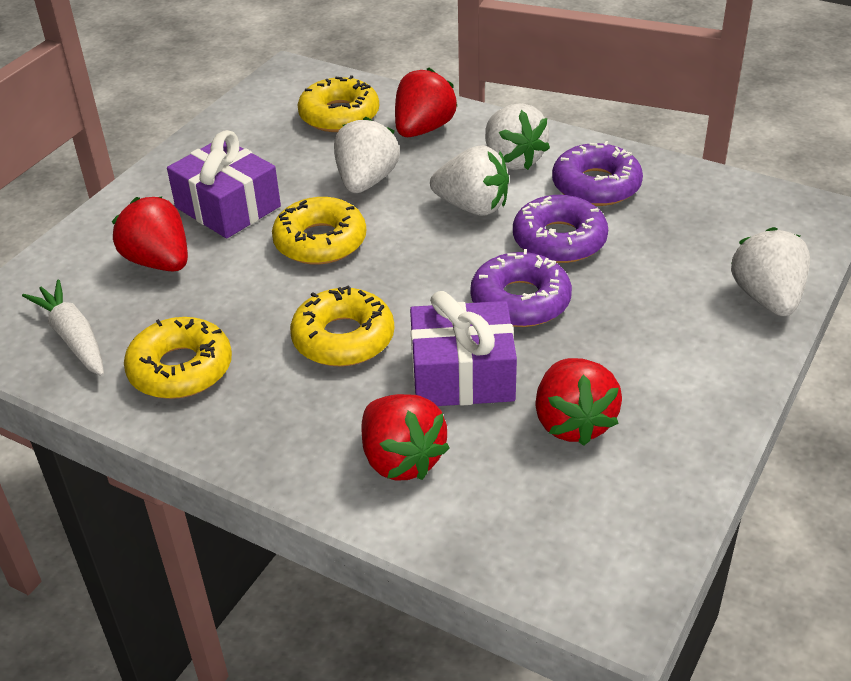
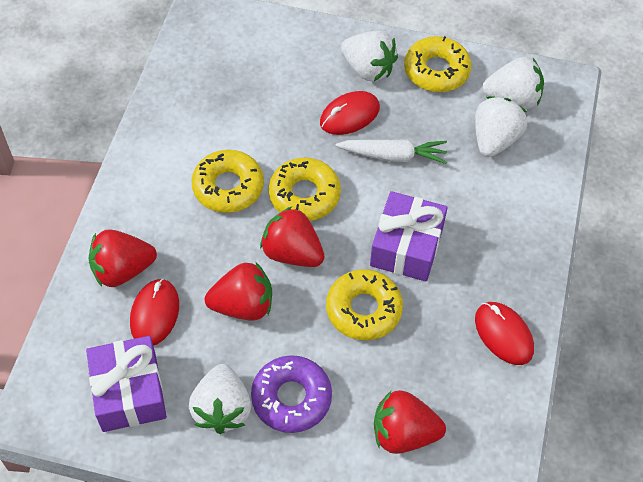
purple donut: [470,249,572,327] [513,195,608,263] [552,141,643,206] = 3 -> [251,355,332,433] = 1
red mouse: none = 0 -> [130,278,179,346] [320,91,380,135] [475,302,534,365] = 3

